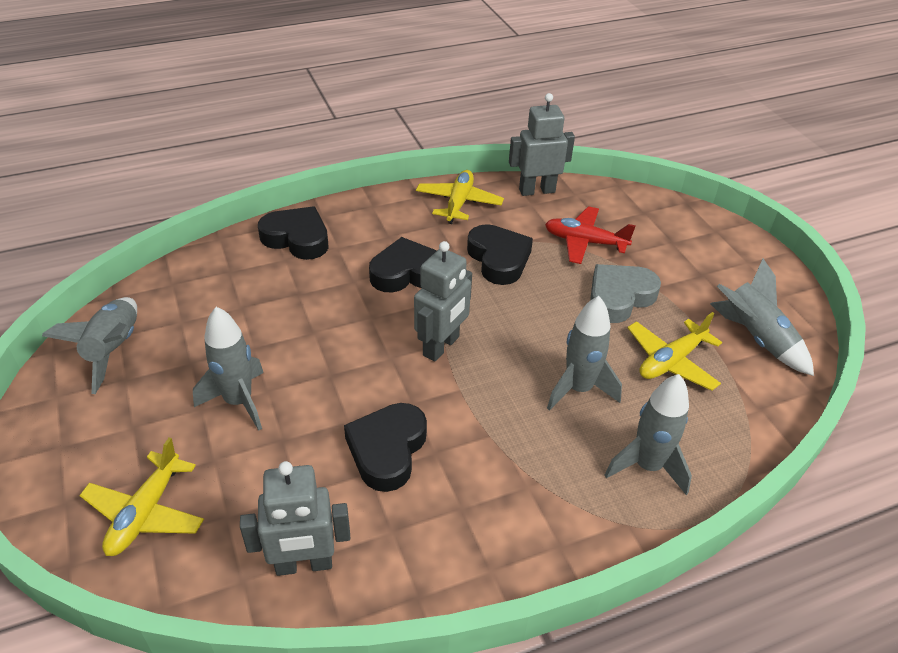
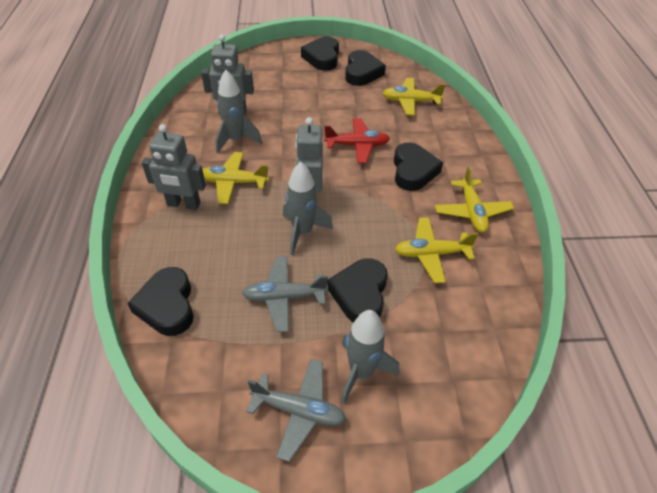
black heart: [258,206,329,260] [344,403,427,492] [369,237,437,292] [467,224,533,285] = 4 -> [127,267,194,336] [301,37,339,71] [327,259,388,323] [345,50,386,86] [394,142,443,191] = 5
grey heart: [590,264,661,323] = 1 -> none = 0
grey plane: none = 0 -> [242,256,328,332] [246,359,346,462] = 2
grey rocket: [42,297,137,394] [193,307,264,431] [547,296,622,411] [605,374,692,495] [710,259,814,376] = 5 -> [215,70,262,154] [283,162,333,255] [341,310,400,404] = 3
yellow plane: [79,437,204,556] [416,170,504,224] [628,312,722,391] = 3 -> [202,152,269,204] [383,78,446,116] [395,217,478,283] [435,166,514,233] = 4

